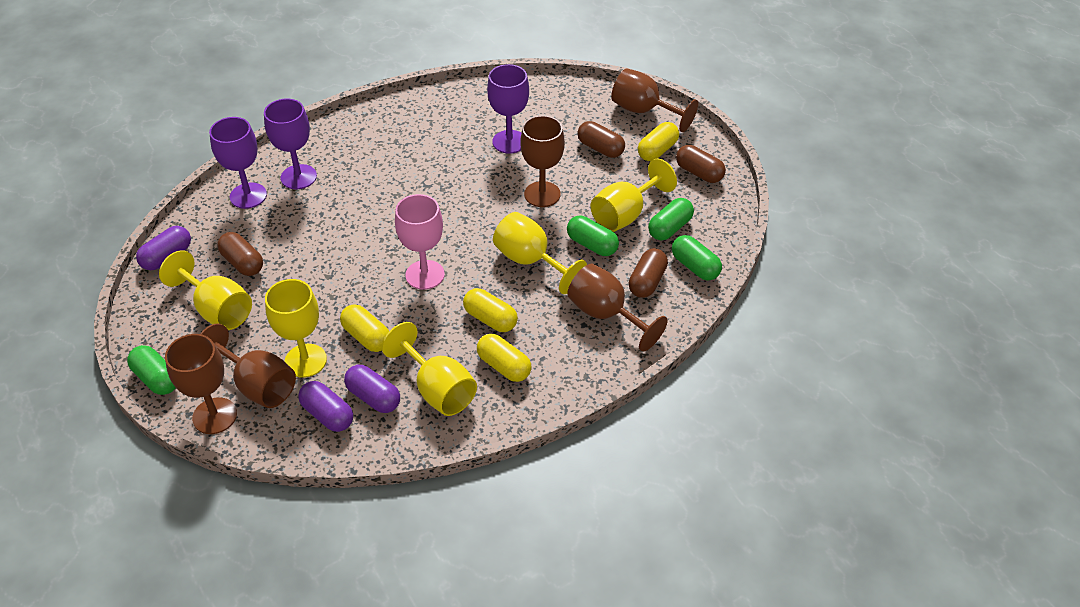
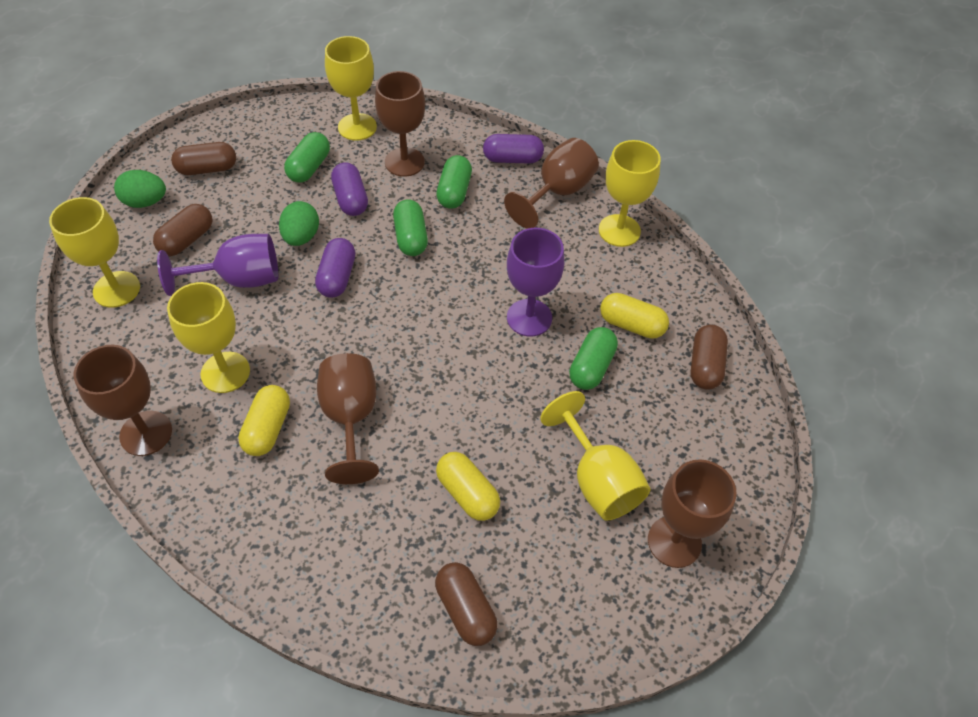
green egg: none = 0 -> [114,170,166,208] [279,201,319,246] = 2
pink goblet: [395,194,445,290] = 1 -> none = 0
purple goblet: [209,117,267,209] [264,99,317,189] [487,64,529,154] = 3 -> [157,234,278,296] [507,228,564,337] = 2
yellow capsule: [340,304,389,352] [463,288,518,332] [477,334,531,382] [638,122,679,161] = 4 -> [238,385,290,456] [436,452,500,521] [600,293,669,339] = 3

